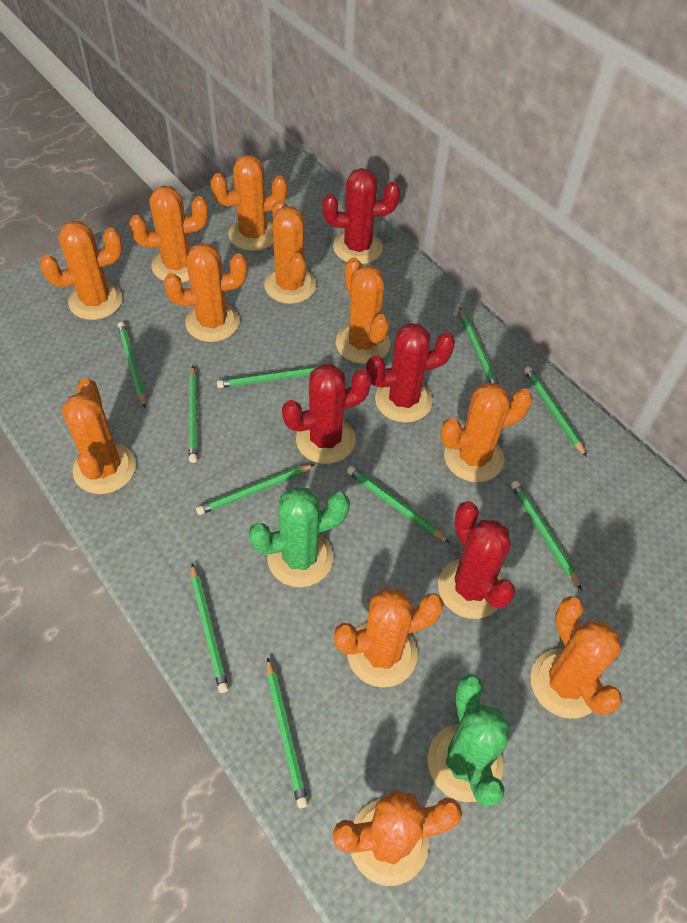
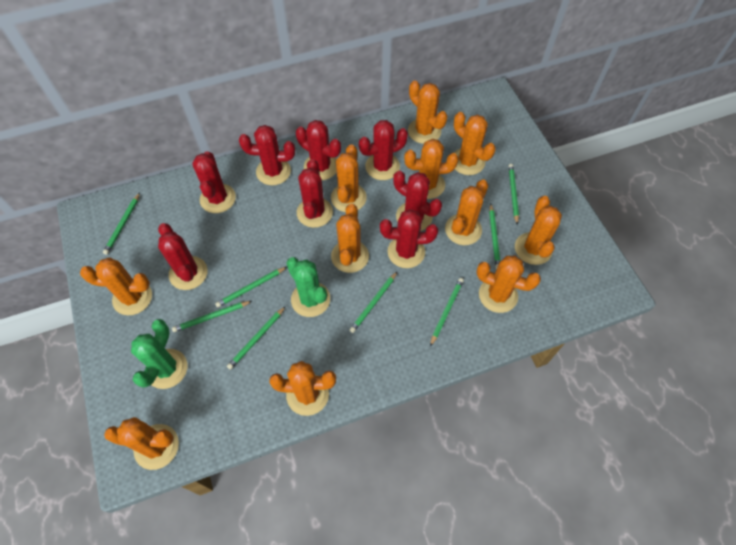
green pencil: [118,322,146,408] [189,366,198,463] [191,564,229,693] [196,464,315,515] [217,366,319,388] [267,657,308,808] [347,466,450,543] [460,308,499,384] [511,481,582,590] [524,367,587,457] = 10 -> [103,193,140,255] [172,301,252,332] [215,267,287,308] [227,306,286,370] [350,272,397,333] [430,278,464,346] [489,204,500,269] [509,164,519,225] = 8
red cactus: [282,364,372,464] [322,168,400,264] [366,323,455,423] [438,501,515,619] = 4 -> [158,223,207,290] [192,151,236,213] [239,125,295,185] [296,120,341,180] [297,159,333,228] [359,120,408,180] [380,209,438,268] [393,171,442,231] = 8

